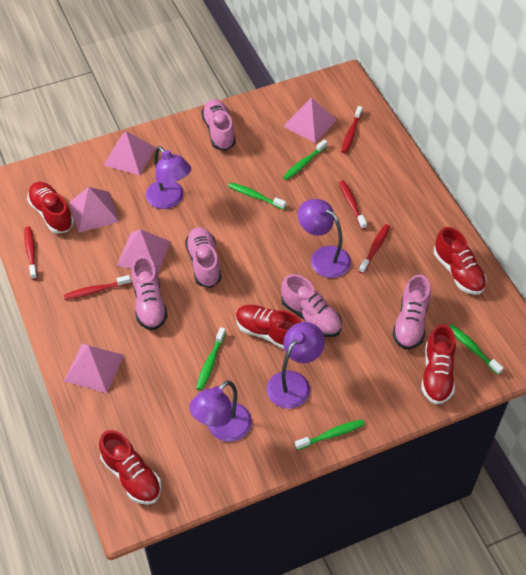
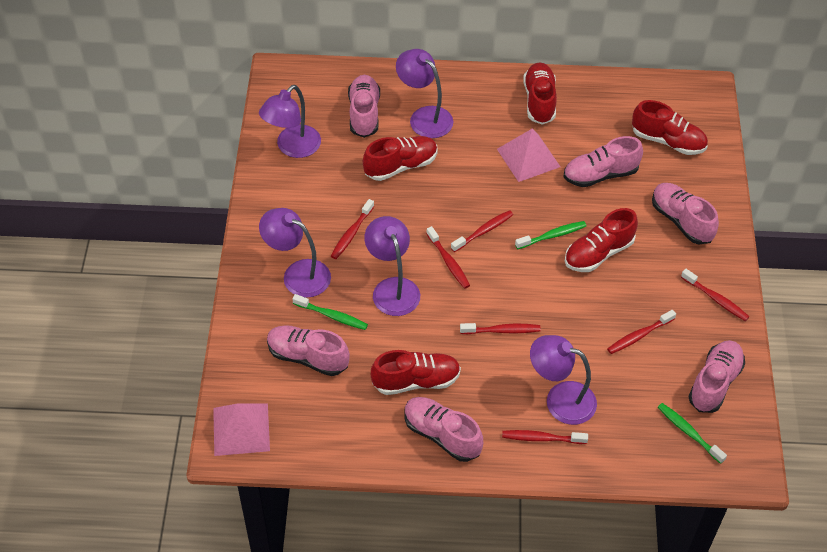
green toothbrush: [196,327,226,391] [228,182,286,210] [283,139,327,180] [295,419,365,450] [449,324,503,375] = 5 -> [293,294,368,330] [515,221,587,249] [658,403,727,464] = 3
pink pyramid: [64,344,124,393] [69,187,119,232] [104,131,156,175] [117,229,171,272] [283,97,336,143] = 5 -> [213,403,270,456] [497,129,560,182] = 2
pink shoe: [131,256,168,330] [185,227,221,288] [201,99,236,150] [281,274,342,337] [393,275,431,349] = 5 -> [267,325,350,376] [348,75,380,138] [405,397,483,462] [564,136,643,187] [652,183,719,244] [688,340,745,413] = 6
purple lamp: [146,146,191,209] [189,380,252,442] [267,322,325,409] [298,199,351,278] = 4 -> [259,85,321,158] [259,208,331,298] [364,216,420,316] [396,49,453,138] [530,335,597,425] = 5
red toothbrush: [24,226,37,280] [64,275,131,300] [339,180,367,230] [341,106,363,153] [359,224,390,274] = 5 -> [331,199,374,259] [426,226,470,289] [451,210,513,252] [460,323,541,334] [502,430,588,444] [607,310,676,354] [681,269,749,321] = 7

